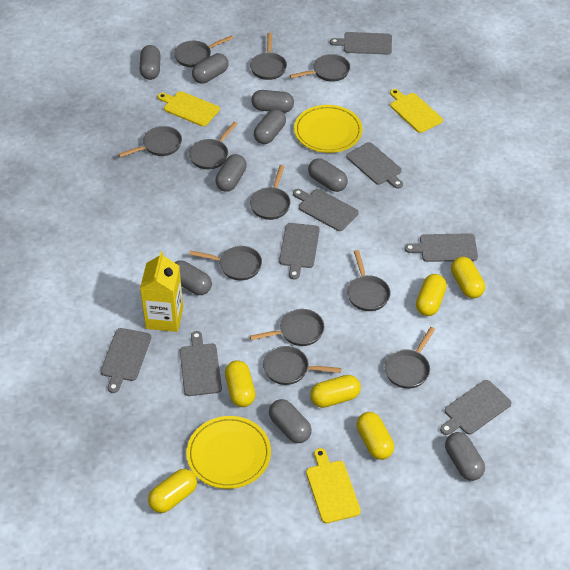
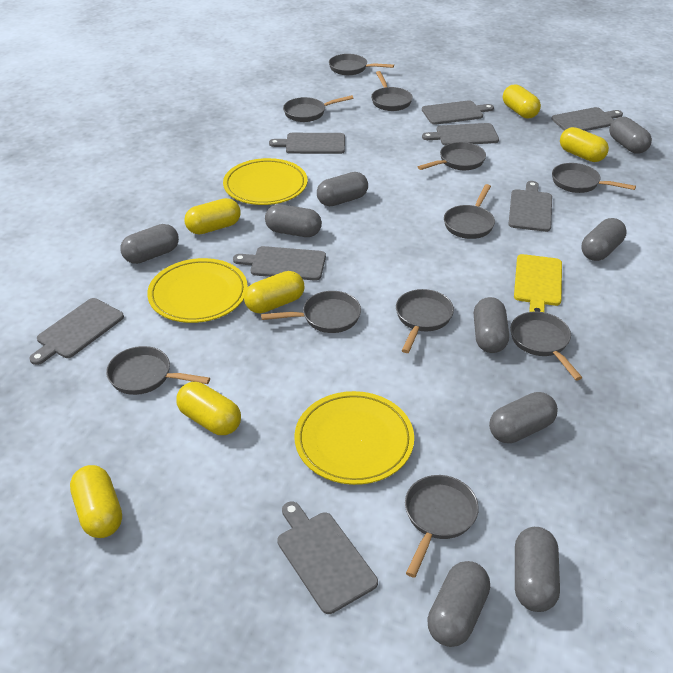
yellow carton: [140,251,183,332] = 1 -> none = 0
yellow cutting board: [158,91,220,126] [306,448,361,523] [390,89,443,133] = 3 -> [514,254,562,312] = 1
yellow plate: [186,416,271,489] [294,105,363,153] = 2 -> [147,258,248,323] [223,158,308,205] [295,391,414,485] = 3

